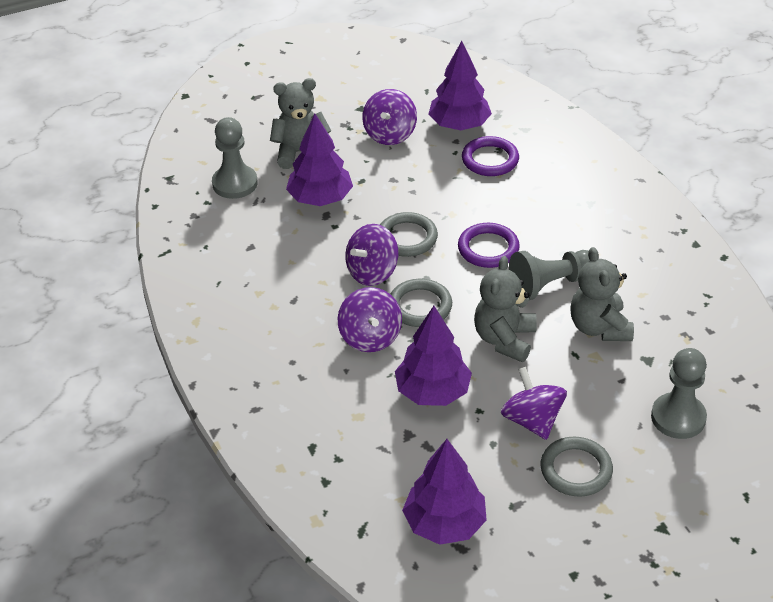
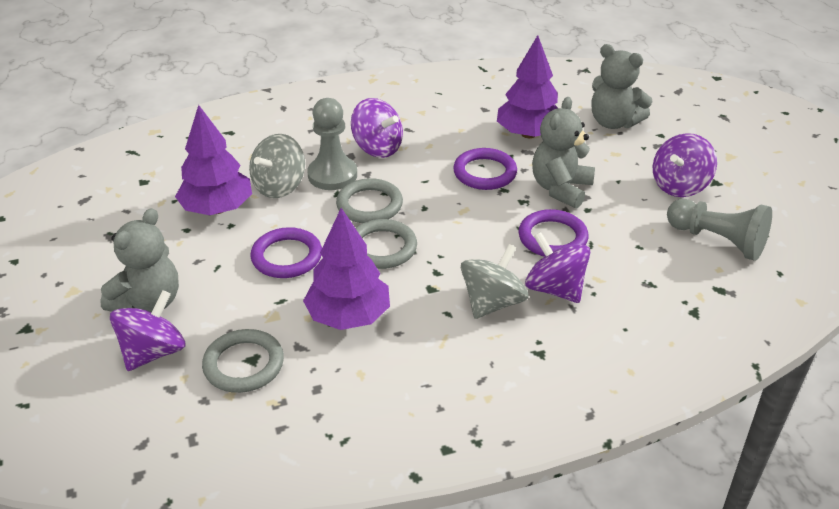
grey pawn: [212,117,258,199] [509,250,590,300] [651,348,707,439] = 3 -> [307,98,357,190] [667,199,772,261] = 2
grey spinning top: none = 0 -> [249,134,305,198] [461,244,528,319] = 2
purple ring: [458,223,520,268] [462,136,519,176] = 2 -> [251,227,322,278] [453,148,517,190] [519,209,588,257] = 3
purple tree: [286,114,353,206] [395,306,472,406] [402,439,487,545] [429,41,492,130] = 4 -> [175,105,252,215] [303,208,390,330] [497,35,558,138] = 3

